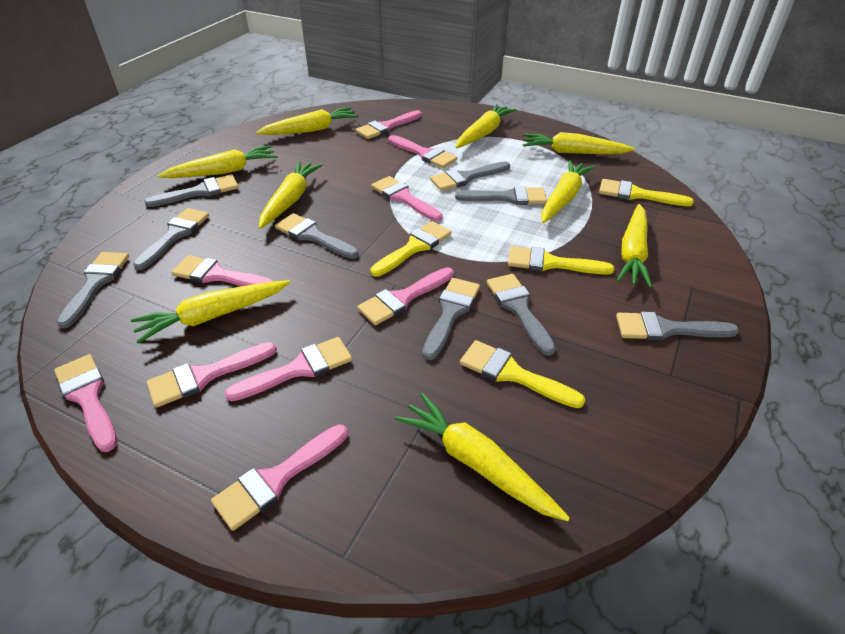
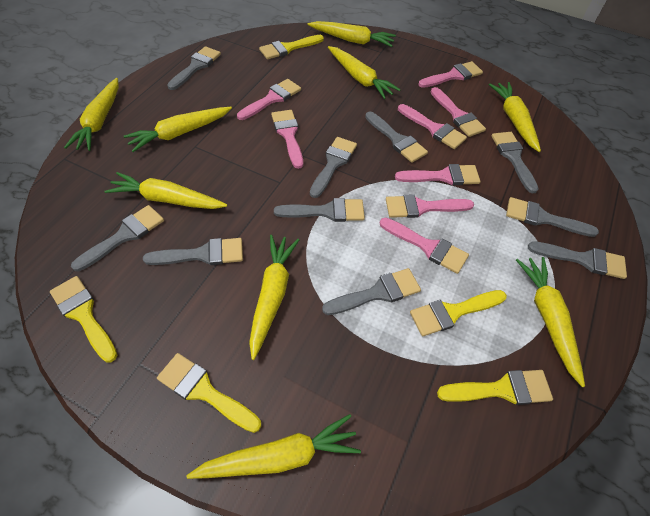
grey brush: [56,252,129,328] [133,208,209,270] [144,174,239,207] [275,213,359,259] [422,278,480,360] [430,161,510,191] [455,186,547,205] [487,274,556,356] [616,312,739,341] = 9 -> [71,205,164,271] [143,238,243,265] [167,46,221,90] [274,198,365,222] [310,137,357,198] [322,268,421,315] [365,112,428,163] [491,132,539,194] [506,197,599,237] [528,241,627,279] = 10
pink brush: [54,354,117,452] [147,342,277,408] [171,255,274,286] [211,424,348,531] [225,337,352,401] [356,110,422,139] [357,267,454,325] [371,176,443,221] [389,135,457,168] = 9 -> [237,79,301,120] [271,110,303,169] [380,218,469,274] [386,194,474,218] [395,164,480,185] [398,104,467,149] [418,61,483,88] [430,87,486,137] = 8
yellow brush: [370,221,451,277] [460,340,585,408] [508,246,614,274] [599,179,694,206] = 4 -> [50,276,117,363] [157,353,261,433] [259,35,324,59] [410,290,507,336] [437,370,553,405] = 5

